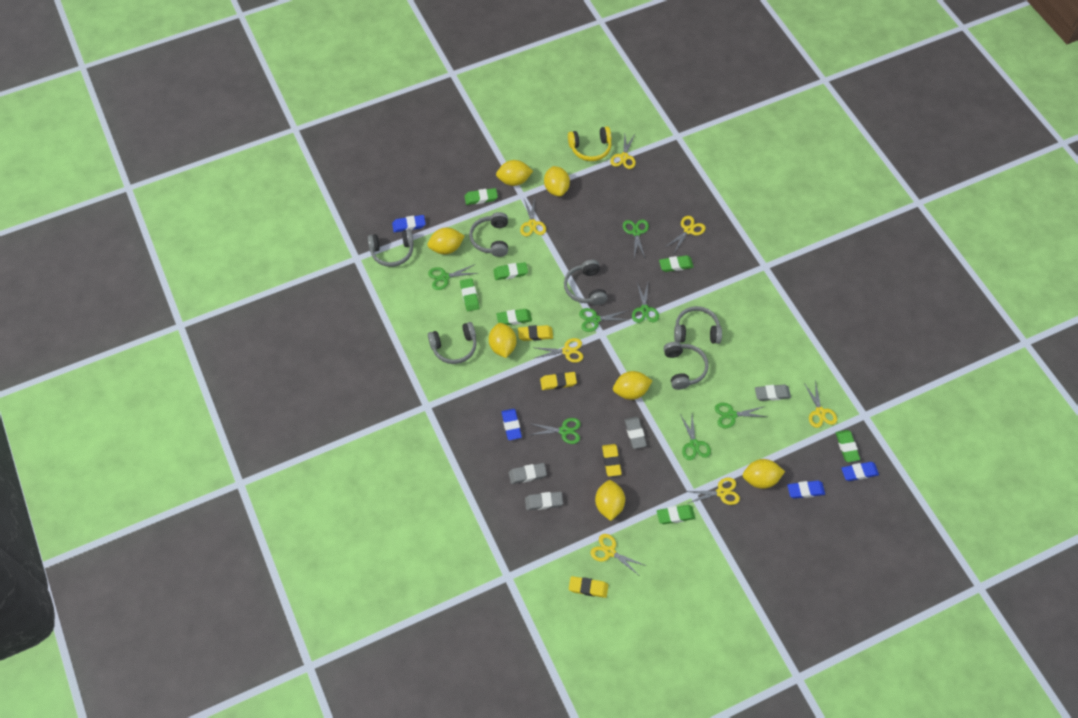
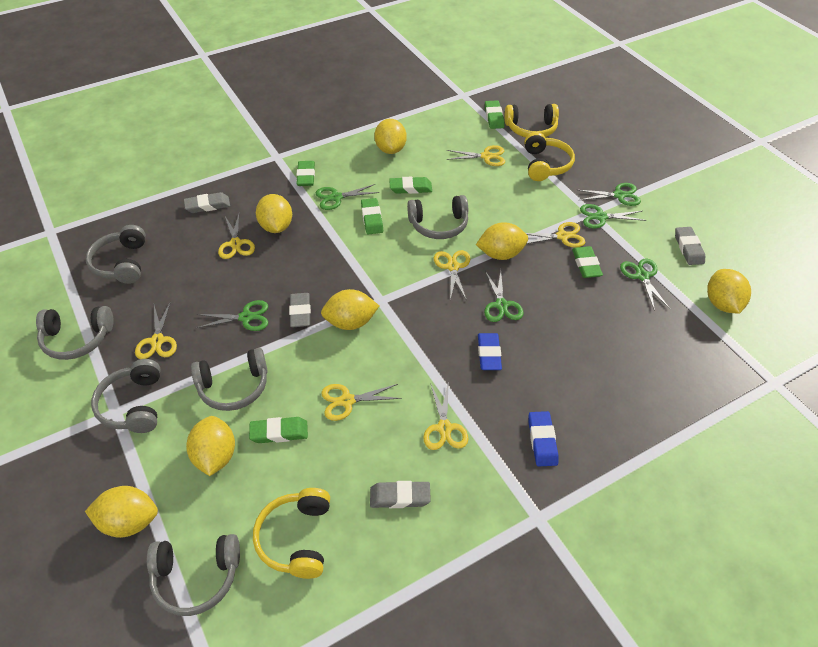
blue eraser: [392,215,426,233] [501,409,522,440] [787,481,825,499] [841,462,879,481] = 4 -> [478,333,502,370] [529,411,558,466] = 2
green eraser: [460,278,479,311] [465,188,498,205] [493,262,528,280] [496,309,532,325] [657,505,695,524] [659,255,694,272] [835,430,860,462] = 7 -> [249,417,308,443] [296,161,315,186] [361,198,383,234] [389,177,432,194] [485,100,505,129] [572,246,603,278] = 6
green scissors: [428,265,478,290] [529,418,581,444] [579,308,628,332] [623,219,649,258] [632,283,659,323] [680,414,711,460] [715,403,767,428] = 7 -> [196,300,268,331] [316,184,379,210] [484,271,524,322] [578,183,641,206] [580,204,646,228] [620,258,670,311] = 6
yellow eraser: [518,325,553,341] [540,372,577,390] [569,576,608,598] [602,444,622,476] = 4 -> none = 0
yellow headphones: [568,126,612,161] = 1 -> [253,488,330,579] [505,104,559,137] [524,132,575,181] = 3

